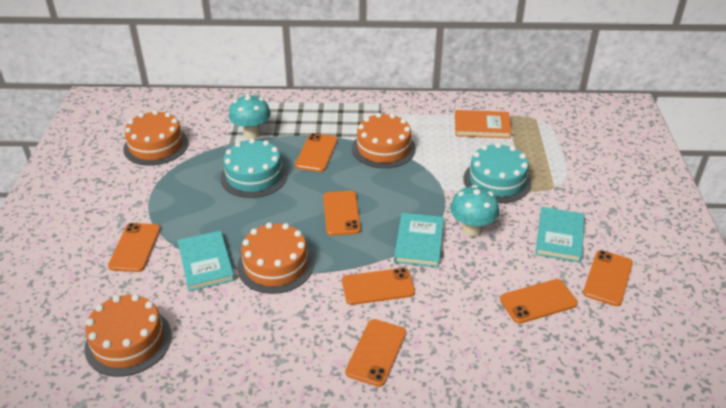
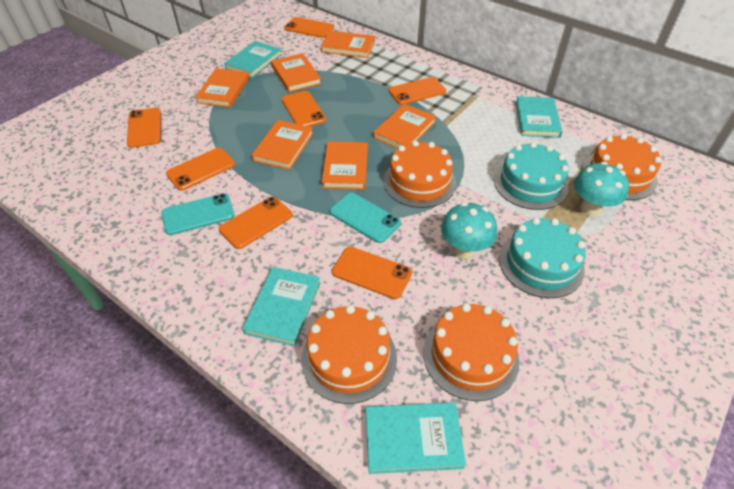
orange book: [455,110,512,138] = 1 -> [195,68,250,108] [251,120,313,170] [271,53,322,92] [321,31,375,58] [322,141,368,190] [373,104,437,148] = 6
turquoise book: [177,231,235,292] [394,213,444,267] [535,207,585,262] = 3 -> [224,41,282,78] [242,267,321,347] [366,402,466,474] [515,96,563,138] = 4
turquoise phone: none = 0 -> [162,193,234,235] [330,193,401,243] = 2

